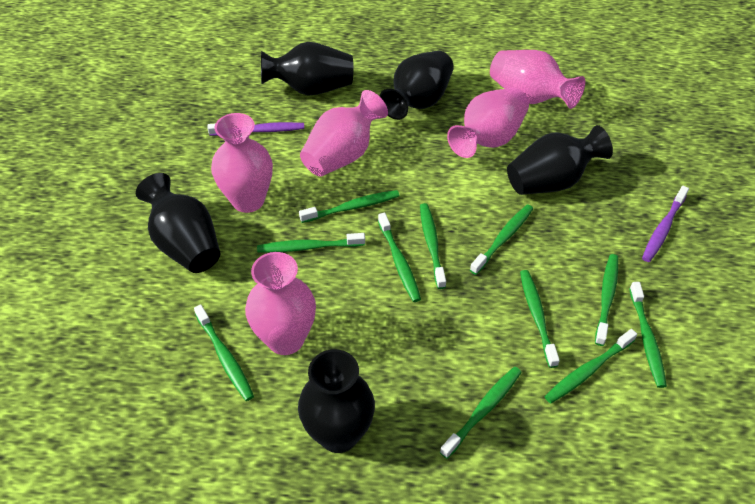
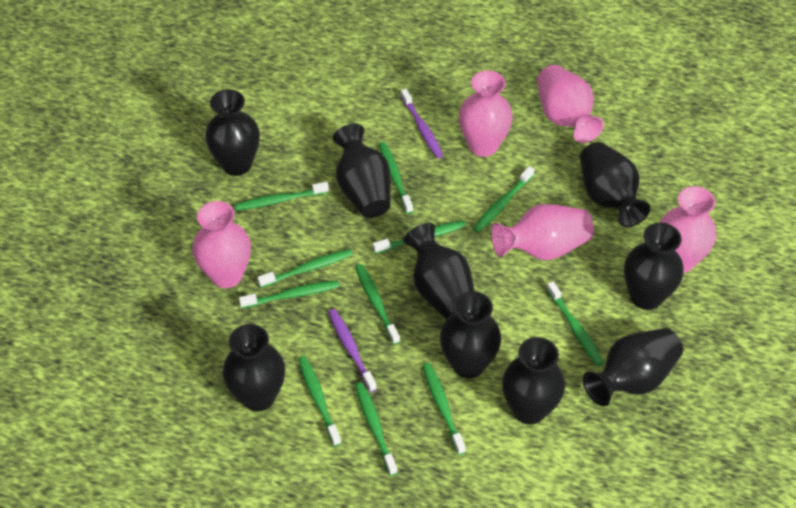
black vase: [136,173,221,273] [261,42,354,96] [298,349,375,453] [379,50,454,120] [507,125,613,195] = 5 -> [205,90,260,176] [223,324,285,411] [333,124,391,218] [403,223,474,319] [440,291,501,379] [502,337,565,424] [580,142,650,227] [583,328,683,407] [624,223,684,310] = 9

